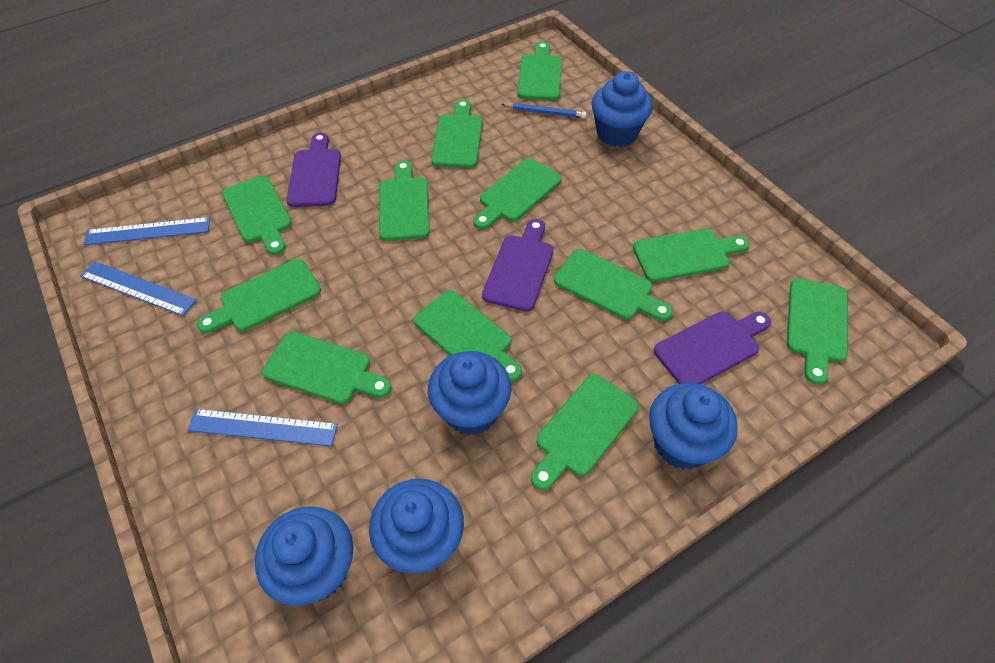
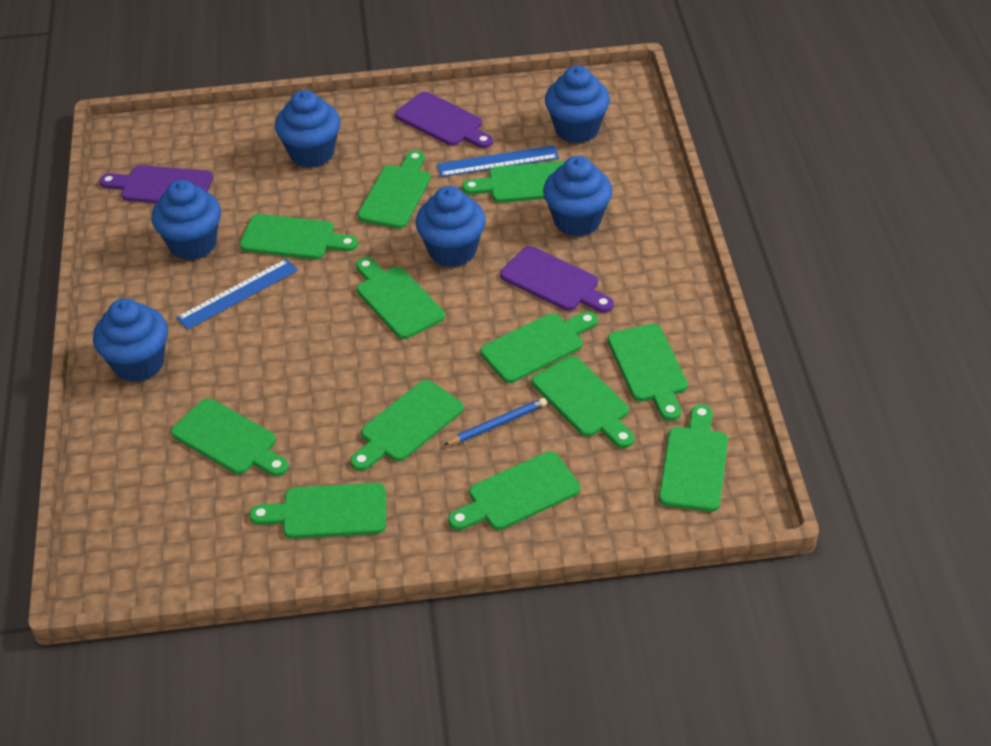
blue cupcake: [255,506,353,606] [369,478,464,573] [428,351,511,435] [591,71,653,147] [649,383,738,469] = 5 -> [93,298,168,382] [151,180,221,260] [275,90,340,168] [415,186,486,267] [543,156,612,236] [545,65,610,143] = 6
blue ruler: [80,261,197,316] [83,217,210,245] [187,409,338,446] = 3 -> [176,259,298,330] [437,145,559,177] = 2

